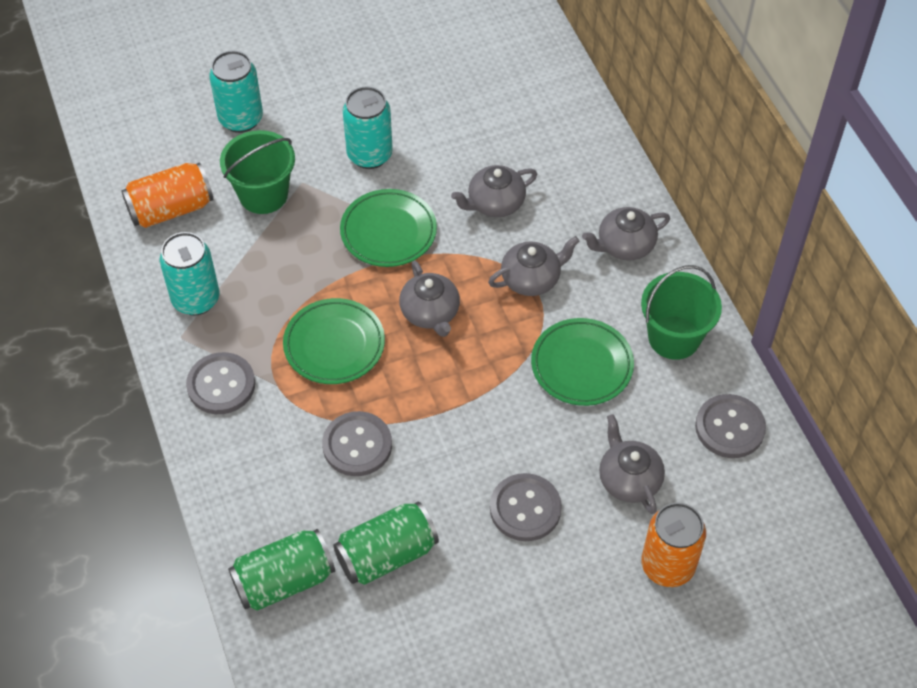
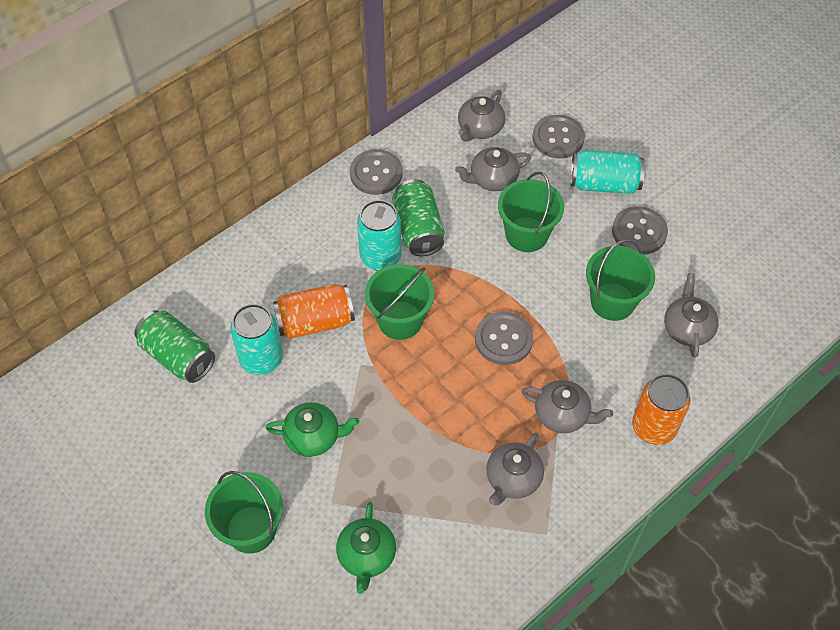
green bucket: [220,130,295,214] [641,265,722,360] = 2 -> [205,471,283,554] [365,264,434,340] [498,172,564,252] [586,239,655,321] = 4
green plate: [283,298,385,384] [340,189,437,267] [531,318,634,406] = 3 -> none = 0
green teapot: none = 0 -> [266,402,359,457] [336,502,396,594] = 2

